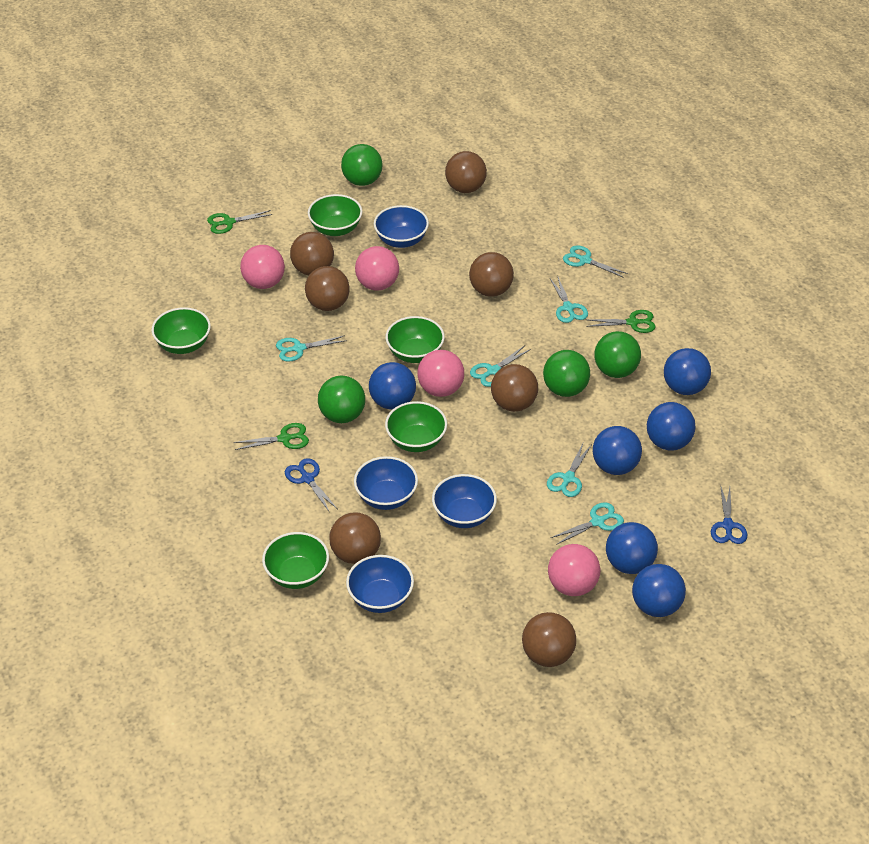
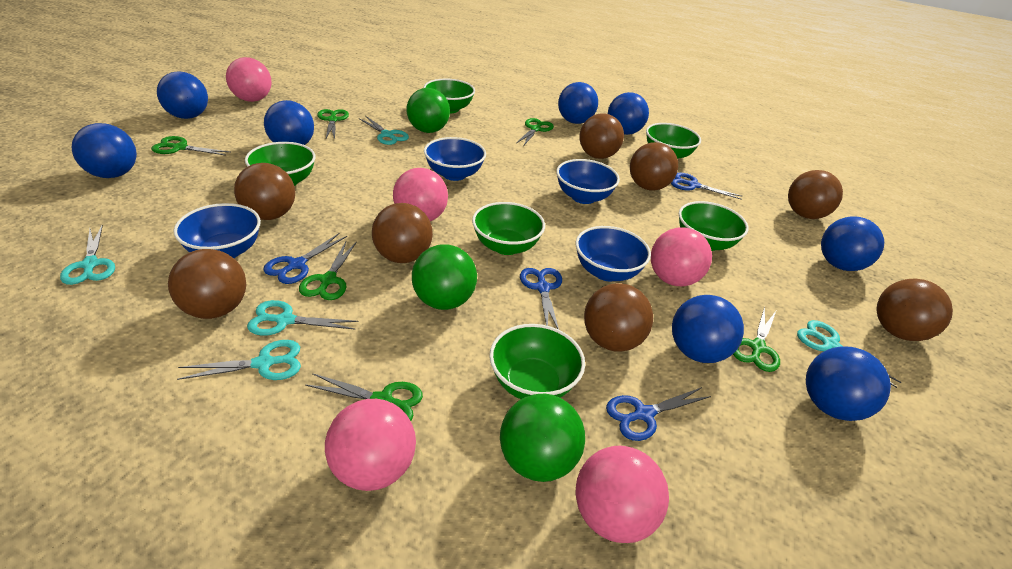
blue ball: [369,362,416,410] [593,426,642,475] [606,522,658,574] [632,564,686,617] [647,402,696,451] [664,348,711,395] = 6 -> [72,123,137,178] [157,71,208,119] [264,100,314,145] [558,82,598,124] [608,92,649,135] [672,295,744,363] [806,347,891,421] [821,216,884,271] = 8
blue scissors: [285,458,337,513] [711,485,747,544] = 2 -> [263,233,347,284] [520,268,562,329] [606,387,711,441] [671,173,743,200] = 4
brown ball: [290,232,334,276] [305,266,350,311] [329,512,381,564] [445,151,487,193] [469,252,514,297] [491,364,538,412] [522,612,576,667] = 7 -> [168,249,247,319] [234,163,295,220] [372,203,433,263] [579,113,624,159] [584,283,653,352] [630,142,678,190] [788,170,843,219] [876,279,953,341] = 8
green ball: [318,376,365,423] [341,144,383,186] [543,350,590,397] [594,331,641,378] = 4 -> [407,88,450,133] [412,244,477,310] [500,393,585,482] = 3
green bowl: [152,307,211,354] [262,532,329,589] [308,194,362,236] [385,401,447,452] [386,316,445,363] = 5 -> [245,142,316,186] [423,79,475,113] [472,202,545,255] [489,324,585,399] [646,123,701,159] [679,201,749,251] = 6
green scissors: [207,210,273,234] [234,423,309,450] [586,310,655,333] = 3 -> [151,136,231,156] [299,241,357,300] [305,373,423,421] [317,109,349,139] [516,118,554,145] [733,307,780,372] = 6
pink ball: [240,245,285,289] [355,246,399,291] [418,350,464,397] [548,544,600,596] = 4 -> [226,57,272,102] [325,399,416,491] [393,168,448,221] [575,446,669,543] [651,227,712,286] = 5
turquoise scissors: [276,335,347,362] [470,345,531,387] [547,444,592,497] [550,277,588,323] [551,502,624,545] [563,245,628,278] = 6 -> [60,225,115,285] [177,340,301,380] [247,300,358,336] [359,116,409,145] [797,320,901,388] = 5

